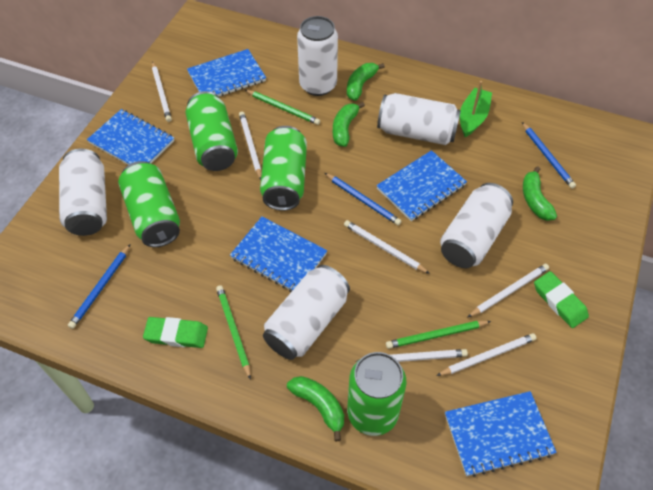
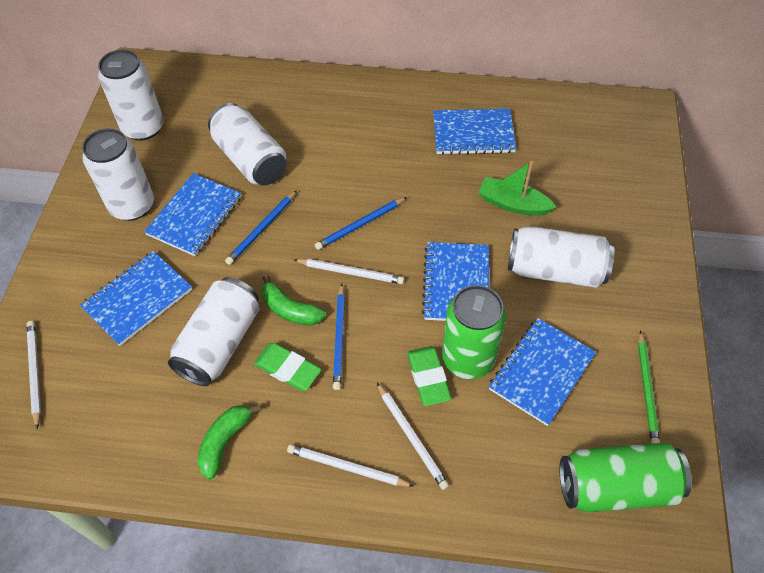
green banana: [287,376,344,441] [333,102,365,147] [347,63,385,101] [523,166,557,221] = 4 -> [197,404,261,480] [262,275,326,326] = 2
green can: [118,161,180,247] [186,91,238,171] [260,126,307,211] [347,352,407,436] = 4 -> [442,285,506,379] [560,442,692,513] = 2
green pencil: [216,285,251,380] [245,90,320,125] [386,321,491,349] = 3 -> [638,330,660,444] = 1
white pencil: [152,62,172,122] [239,112,262,180] [344,220,430,274] [356,349,468,362] [436,333,536,376] [467,264,549,318] = 6 -> [27,321,41,429] [287,444,415,487] [294,259,404,284] [377,383,449,490] = 4

